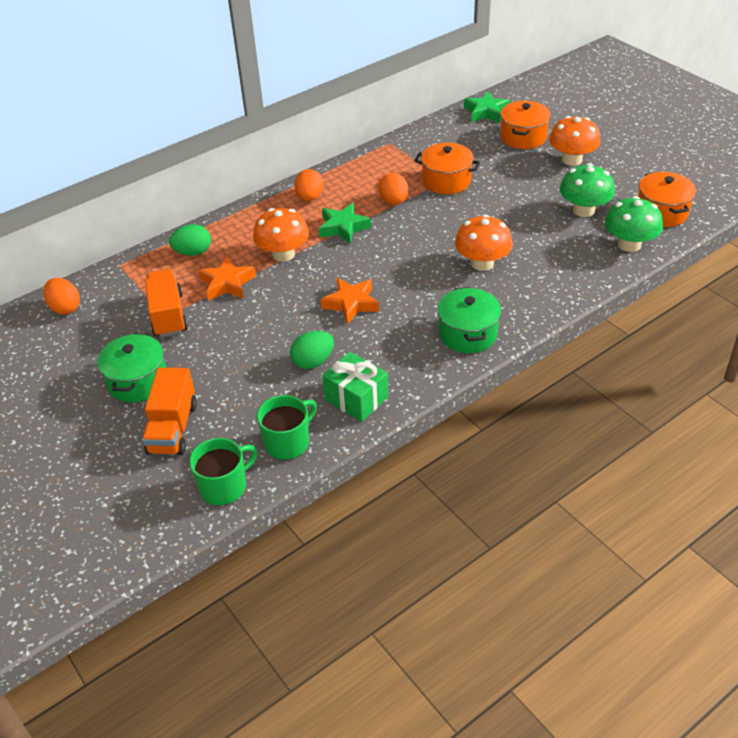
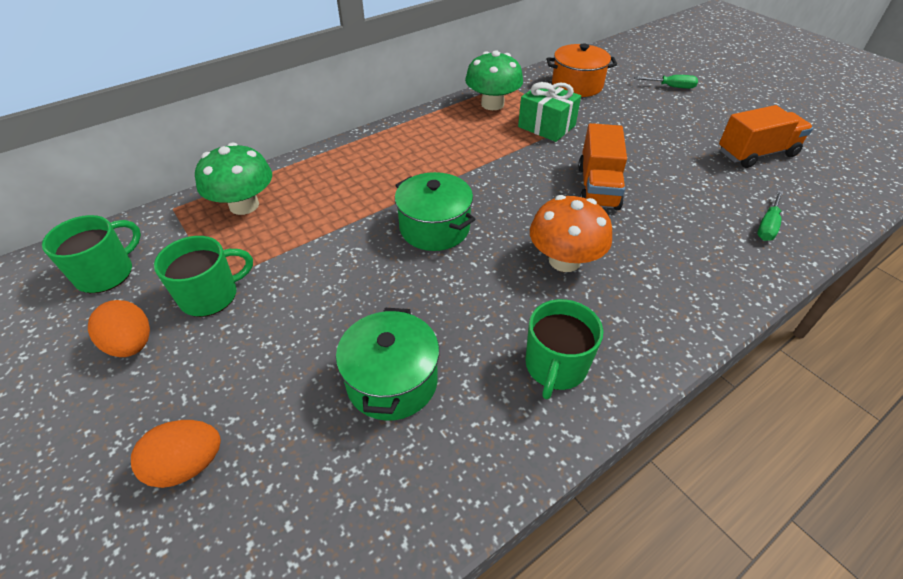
green egg: [169,224,211,256] [290,331,334,369] = 2 -> none = 0
green mug: [189,438,258,506] [257,395,317,460] = 2 -> [42,215,141,293] [154,236,253,317] [526,299,603,399] = 3
green screwdriver: none = 0 -> [634,75,698,89] [757,190,783,241] = 2
green star: [319,203,371,244] [464,91,510,123] = 2 -> none = 0
orange egg: [43,278,80,315] [295,169,324,201] [379,173,408,205] = 3 -> [88,300,150,357] [131,420,221,488] = 2
orange mushroom: [253,208,309,262] [455,214,513,271] [549,116,601,166] = 3 -> [530,195,612,272] = 1
orange pot: [414,143,480,194] [500,101,551,149] [638,172,696,227] = 3 -> [546,44,617,97] = 1
orange star: [198,256,256,301] [321,278,379,325] = 2 -> none = 0

